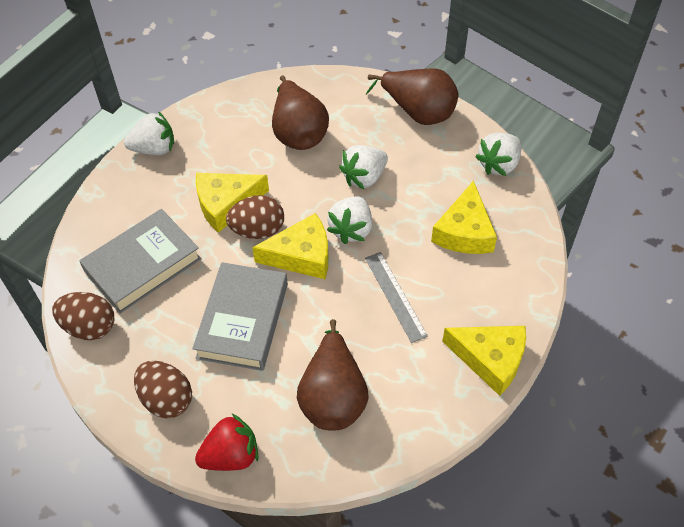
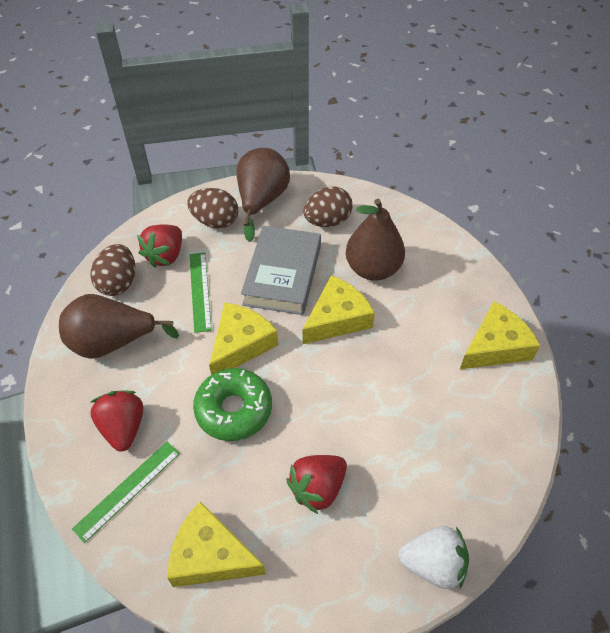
green donut: none = 0 -> [193,368,272,441] = 1
green ruler: none = 0 -> [72,442,180,543] [189,252,212,333] = 2
grey book: [79,209,202,314] [192,262,288,371] = 2 -> [241,226,321,315] = 1
grey ruler: [365,252,428,343] = 1 -> none = 0
red strawberry: [195,414,258,471] = 1 -> [90,390,143,452] [137,224,182,268] [286,455,347,514] = 3
white strawberry: [124,111,174,155] [327,196,372,244] [339,145,388,189] [475,133,521,176] = 4 -> [398,526,469,589] = 1

